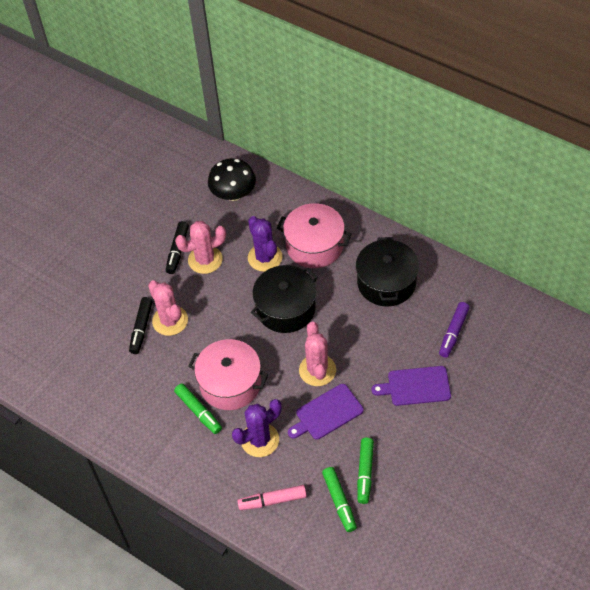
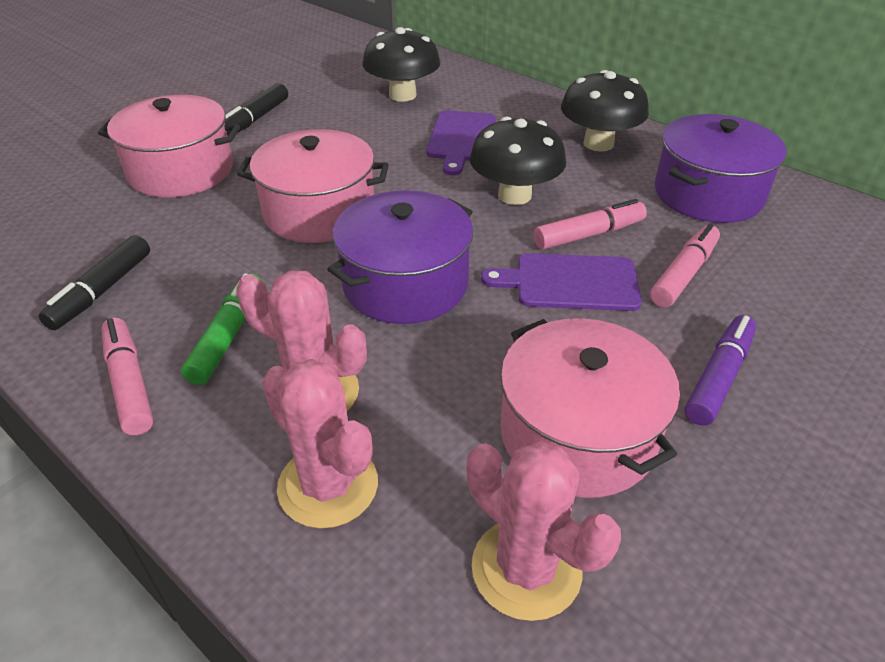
black mushroom: [208,158,256,201] = 1 -> [362,27,440,102] [470,117,566,205] [561,70,649,152] = 3
black pot: [251,265,318,333] [356,237,419,306] = 2 -> none = 0
green marker: [174,383,222,434] [322,467,357,532] [357,438,374,504] = 3 -> [181,273,262,385] = 1
pink marker: [237,485,307,510] = 1 -> [101,318,153,435] [534,199,647,249] [650,224,720,308] = 3
pink pot: [188,339,268,410] [277,203,351,268] = 2 -> [98,95,240,197] [237,129,389,243] [500,318,680,498] = 3
purple cactus: [232,399,282,457] [248,216,282,272] = 2 -> none = 0
purple pot: none = 0 -> [327,190,473,324] [655,114,787,223] = 2

